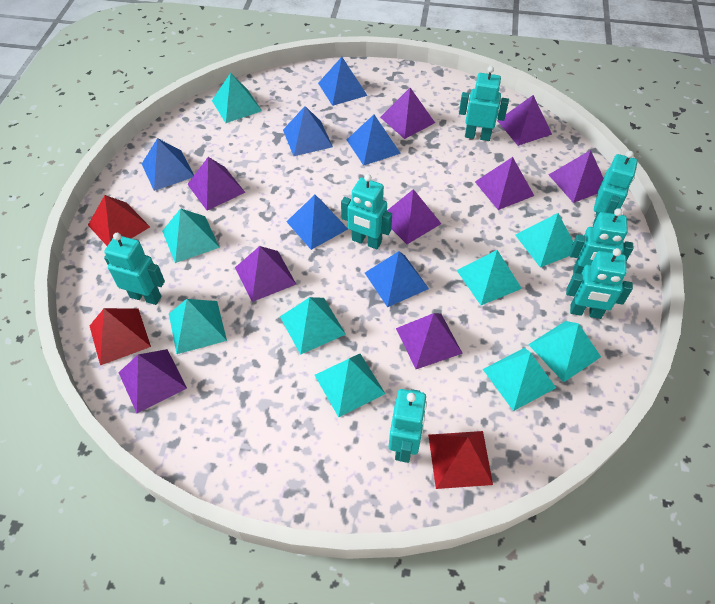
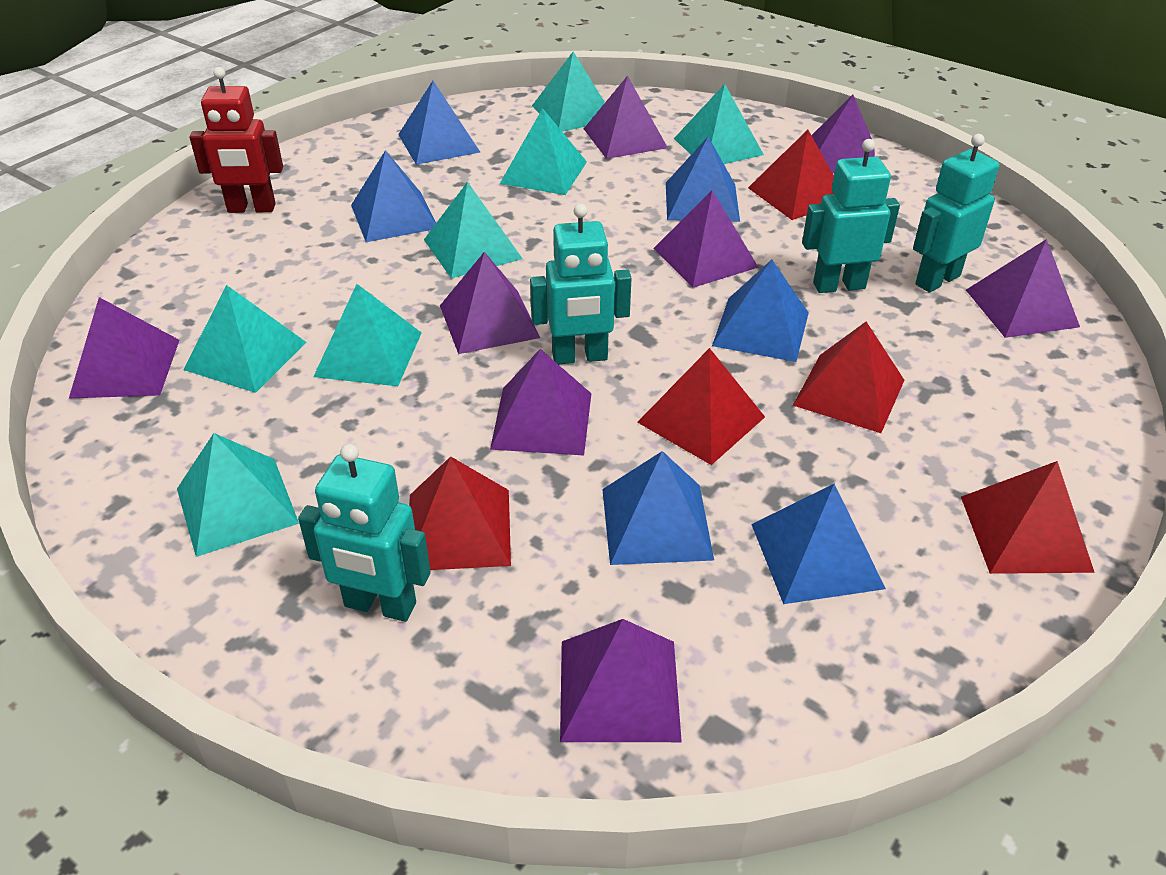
purple pyramid: [118,349,187,413] [187,157,246,211] [235,246,296,302] [380,88,435,139] [387,189,441,244] [396,313,463,369] [475,157,534,210] [497,95,552,146] [549,150,603,203] = 9 -> [69,297,179,398] [440,252,540,354] [490,349,592,455] [560,619,682,742] [584,75,668,159] [653,191,759,288] [812,95,875,174] [966,239,1080,338] = 8
red pyramid: [88,195,150,246] [90,308,151,366] [428,431,493,489] = 3 -> [409,456,511,570] [637,348,765,465] [748,130,834,220] [793,322,904,433] [961,461,1095,574] = 5
red robot: none = 0 -> [190,67,283,213] = 1
turquoise pyramid: [162,208,220,263] [169,299,227,354] [212,73,262,123] [280,297,346,355] [315,354,385,417] [457,250,522,305] [483,348,556,411] [515,213,573,267] [528,321,601,382] = 9 -> [177,433,299,557] [183,285,306,393] [313,284,421,386] [424,182,523,279] [500,108,587,195] [532,52,605,132] [674,84,764,164] = 7
turquoise robot: [104,233,165,305] [341,174,392,249] [388,389,427,463] [459,66,509,141] [566,248,633,319] [570,208,633,274] [593,151,638,227] = 7 -> [298,444,431,622] [530,204,632,365] [802,139,900,293] [913,134,999,293] = 4

